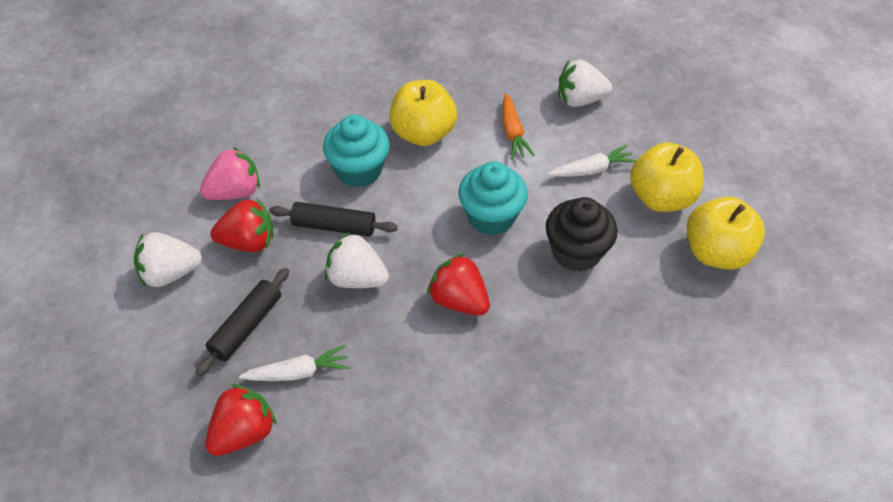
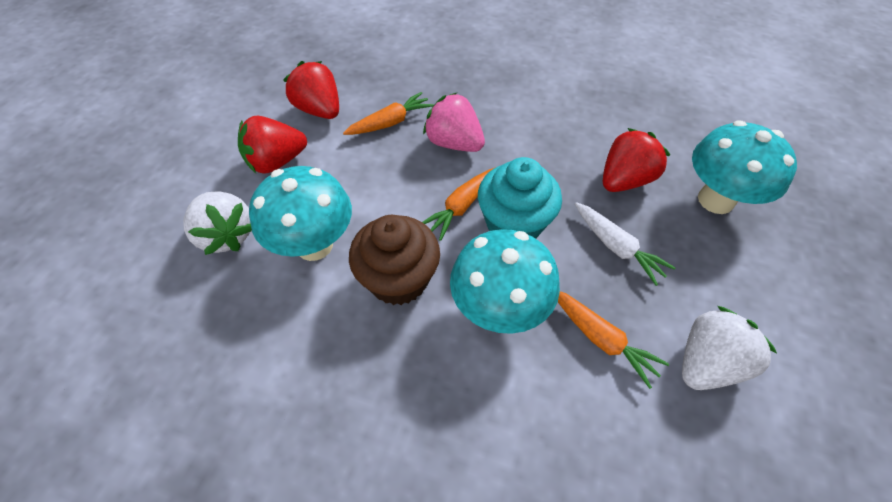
black cupcake: [546,197,617,272] = 1 -> none = 0
black rolling pin: [195,268,289,376] [269,202,398,237] = 2 -> none = 0
brown cupcake: none = 0 -> [349,215,440,305] = 1
orange carrot: [502,93,535,159] = 1 -> [343,92,434,135] [422,167,496,241] [558,291,669,389] = 3
turquoise cupcake: [323,115,390,187] [458,162,528,235] = 2 -> [478,157,562,239] = 1
turquoise mushroom: none = 0 -> [249,166,352,261] [450,229,560,334] [692,120,797,214] = 3
white carrot: [239,345,350,381] [548,145,636,177] = 2 -> [575,202,675,286] = 1
white strawberry: [134,232,202,288] [325,232,389,288] [558,60,612,107] = 3 -> [183,191,252,255] [682,306,777,390] = 2
yellow apple: [389,80,457,146] [630,142,703,212] [687,197,765,270] = 3 -> none = 0

